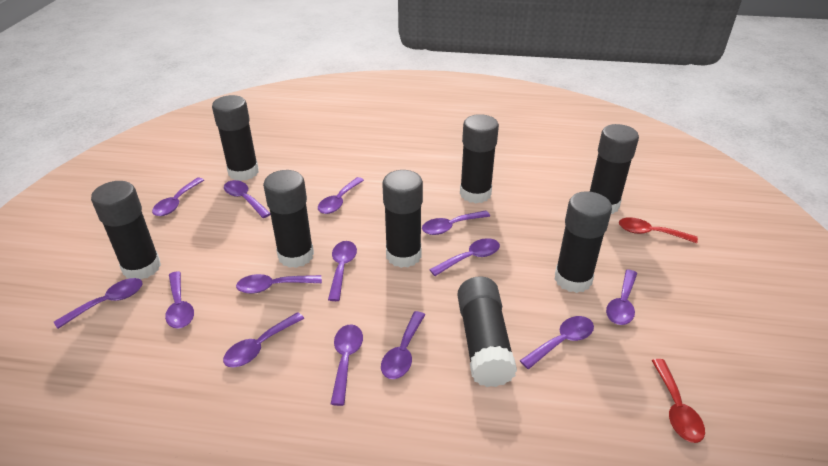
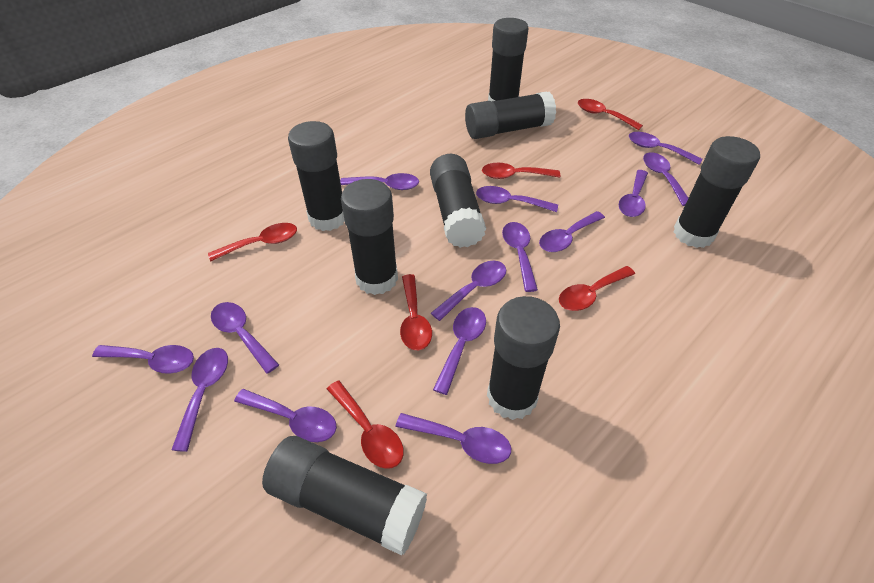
red spoon: [619,217,698,243] [652,359,705,443] = 2 -> [208,223,297,261] [327,381,404,469] [400,274,432,350] [482,163,560,179] [559,266,635,311] [578,99,643,130] = 6

